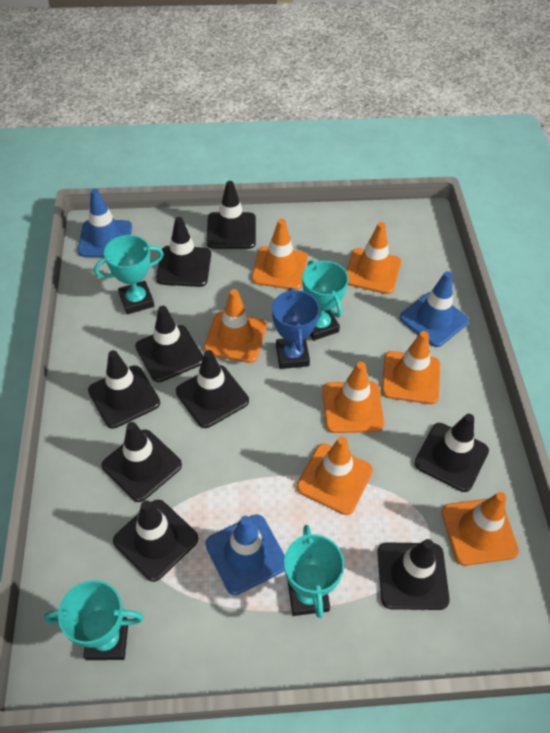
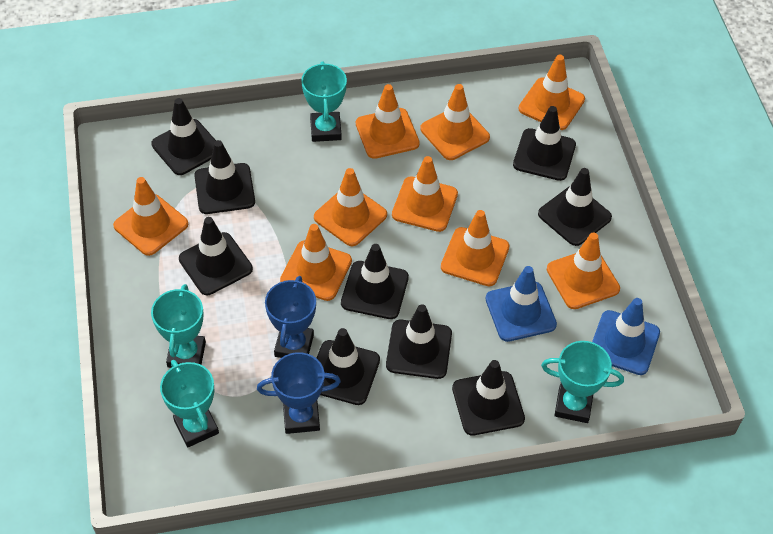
blue traffic cone: [78,189,132,257] [206,515,285,595] [400,271,469,347] = 3 -> [485,266,557,342] [592,298,660,375] = 2
blue trophy: [272,288,320,369] = 1 -> [257,352,341,434] [265,276,316,358] = 2
orange traffic cone: [204,289,267,363] [252,219,308,290] [297,436,373,515] [322,362,384,433] [346,222,401,294] [382,331,440,404] [441,492,519,566] = 7 -> [113,177,188,256] [280,224,352,301] [314,168,387,246] [356,84,420,159] [392,156,458,232] [420,84,490,160] [441,210,510,286] [519,55,585,130] [547,233,620,309] = 9

